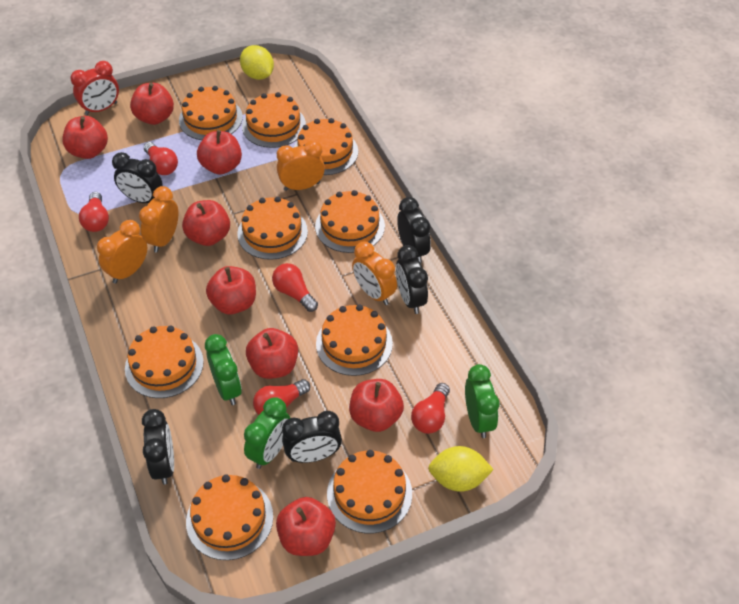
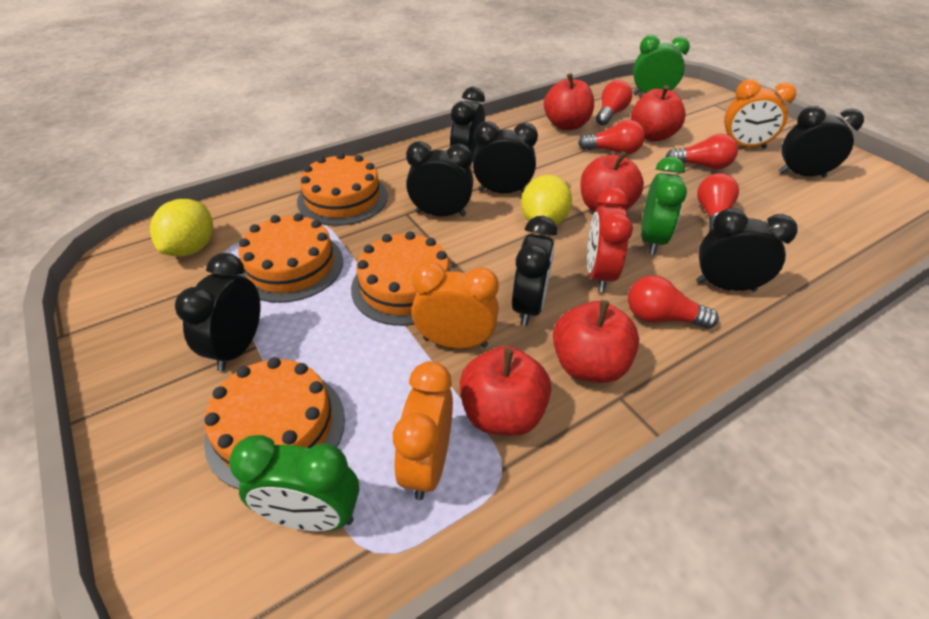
black clock: [112,152,163,203] [142,409,174,485] [282,411,342,463] [396,245,428,314] [397,197,431,263] = 5 -> [175,253,260,371] [406,141,473,217] [450,87,485,162] [473,121,538,193] [512,216,557,326] [696,208,798,292] [778,106,864,177] = 7
orange cake: [125,326,204,398] [179,86,243,140] [186,474,273,560] [237,196,308,260] [242,92,306,148] [294,118,358,175] [315,190,385,253] [316,304,393,376] [327,450,412,533] = 9 -> [204,357,345,489] [238,213,343,303] [297,153,388,226] [351,231,454,326] = 4
orange clock: [97,220,147,283] [139,186,178,253] [277,140,325,191] [352,241,397,305] = 4 -> [393,361,453,500] [411,262,499,349] [724,79,796,149] = 3
red apple: [62,116,108,159] [130,83,174,125] [182,200,230,246] [197,130,242,175] [206,266,256,315] [246,328,298,379] [276,497,336,556] [349,379,404,432] = 8 -> [460,346,551,436] [544,73,594,130] [553,300,639,383] [580,151,644,212] [631,85,686,142] = 5

